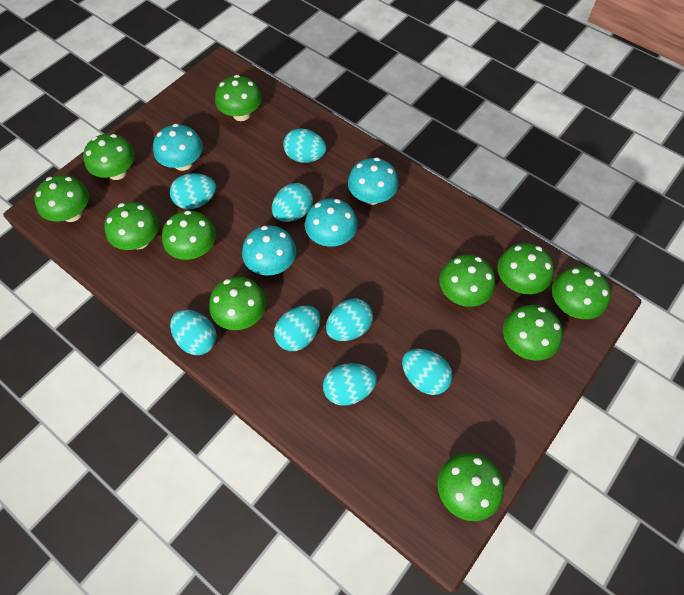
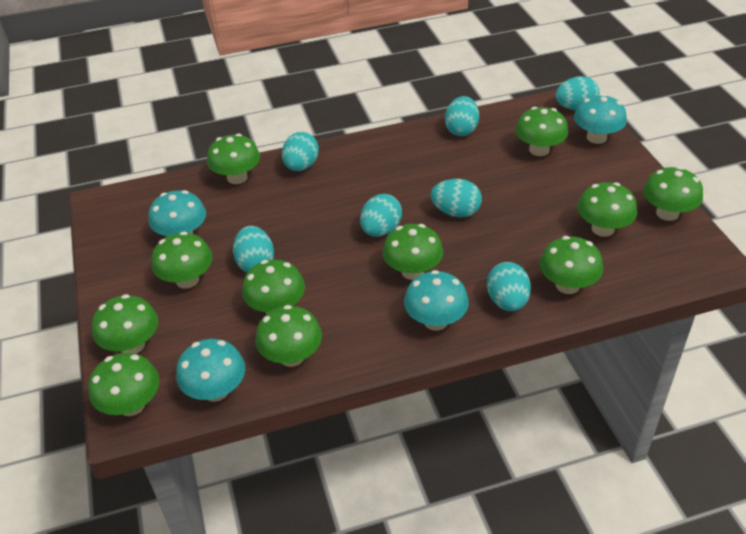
turquoise egg: [170,173,216,209] [170,310,217,355] [272,183,313,222] [274,306,320,351] [283,128,326,163] [323,363,377,406] [326,298,373,341] [402,349,453,395] = 8 -> [233,226,274,273] [282,132,319,171] [360,194,402,237] [431,179,482,217] [445,96,479,136] [487,262,531,311] [555,76,599,110] = 7

